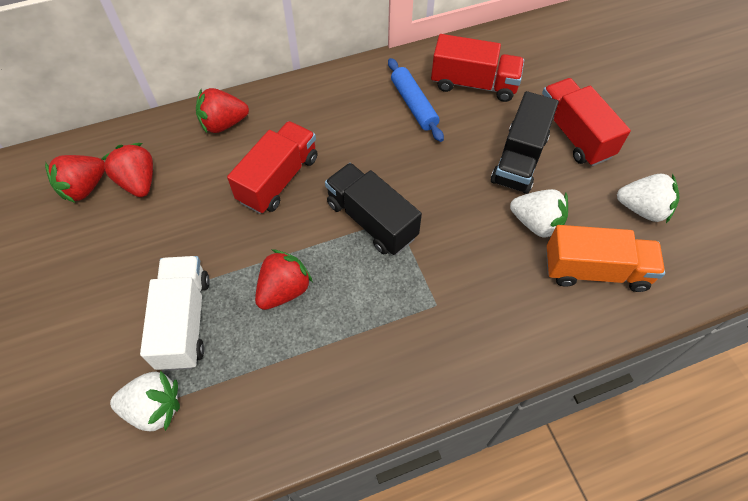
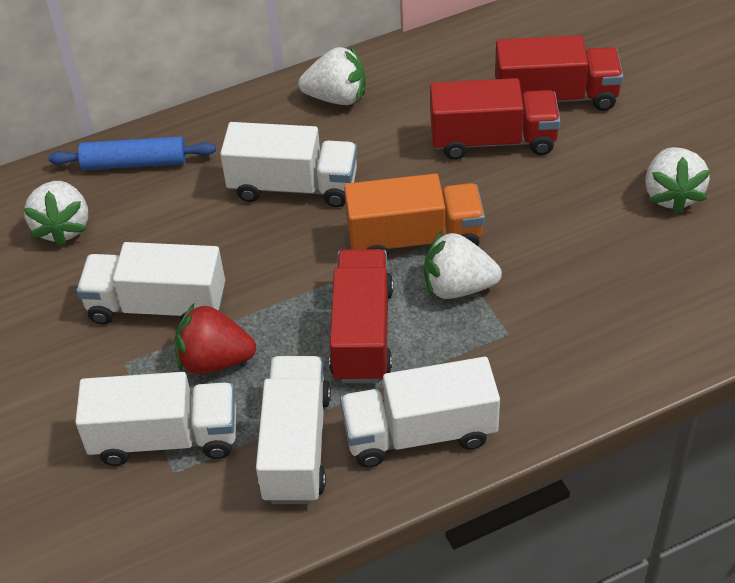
black truck: [325,163,422,255] [491,91,559,194] = 2 -> none = 0
red strawberry: [45,155,105,203] [101,143,153,197] [196,88,249,133] [255,249,313,310] = 4 -> [175,303,256,374] = 1
white strawberry: [110,371,180,431] [510,189,568,238] [617,174,680,223] = 3 -> [23,181,88,247] [298,46,366,105] [424,231,502,299] [645,147,710,214] = 4
white truck: [140,256,210,371] = 1 -> [75,372,236,466] [77,242,225,325] [220,122,357,207] [256,356,331,504] [340,357,500,468] = 5

